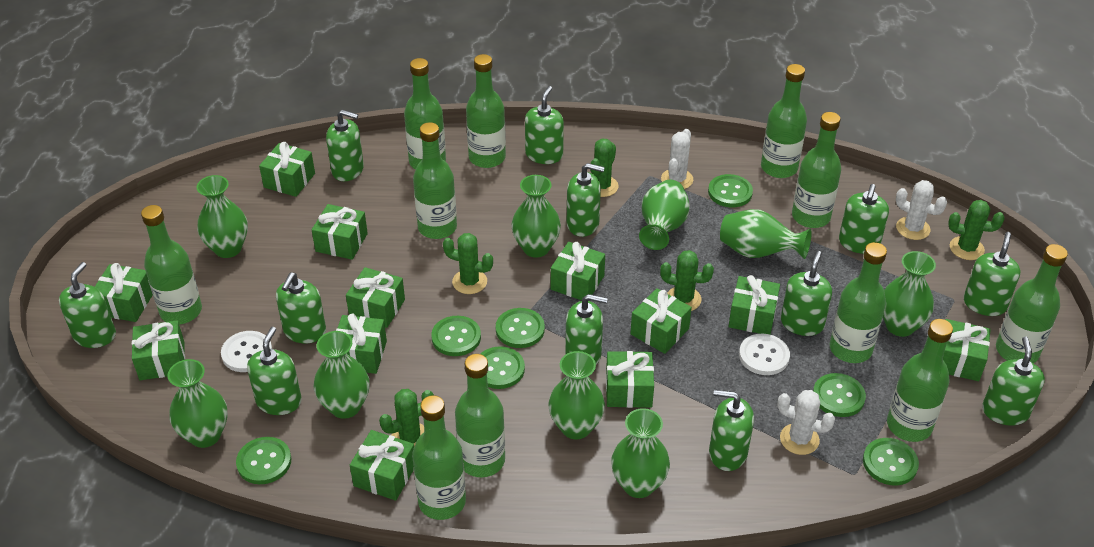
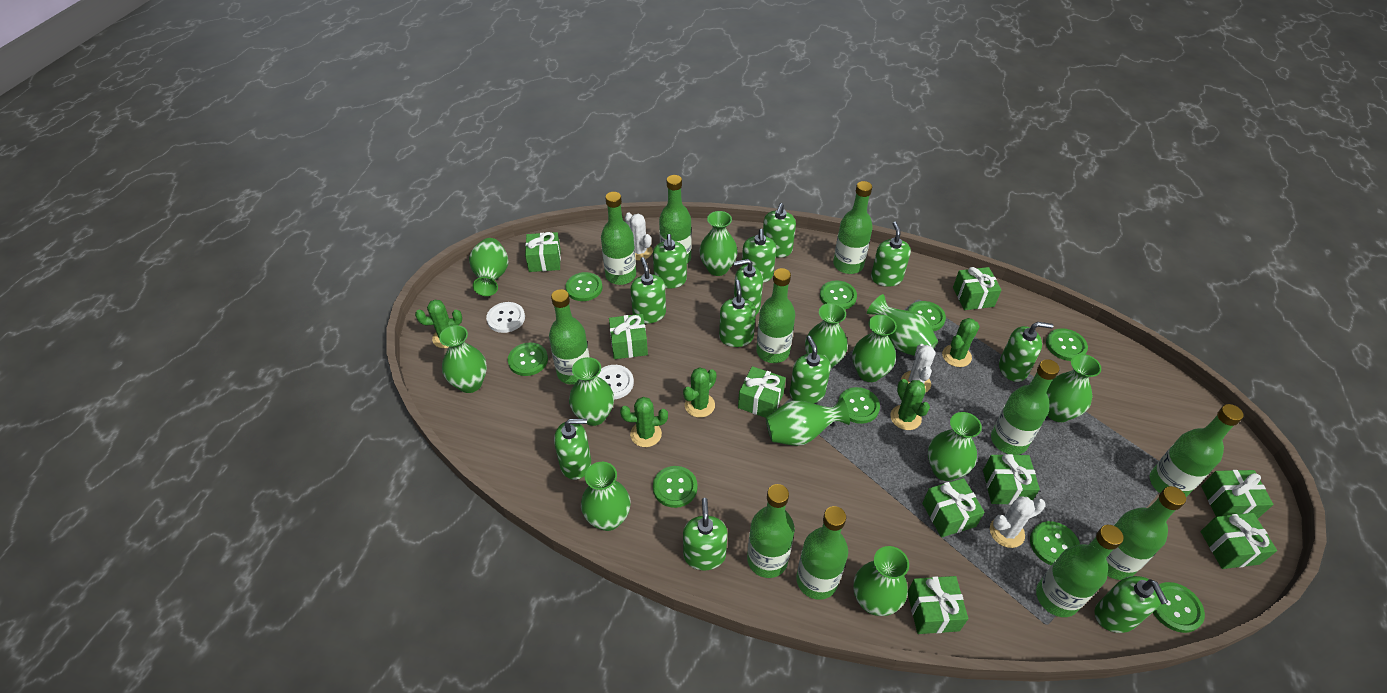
green button: [236,437,291,484] [431,316,481,356] [480,346,525,389] [496,308,545,348] [708,174,753,207] [813,373,866,417] [863,438,919,486] = 7 -> [508,343,548,376] [566,272,602,301] [653,466,697,508] [820,280,857,310] [838,387,880,424] [908,301,946,331] [1030,521,1080,566] [1046,328,1088,361] [1153,582,1205,633] = 9
green gift: [95,263,153,322] [132,321,185,380] [259,142,315,197] [312,204,368,260] [336,314,387,374] [346,267,405,328] [350,430,414,501] [551,242,605,301] [606,351,654,408] [630,288,692,354] [728,275,780,335] [943,319,991,381] = 12 -> [525,232,561,272] [609,314,648,359] [738,366,786,418] [908,576,968,634] [922,478,985,537] [953,267,1002,310] [983,454,1040,505] [1200,513,1277,569] [1201,470,1274,519] = 9
green vase: [168,359,228,448] [197,175,248,258] [313,331,370,419] [511,175,561,258] [548,351,605,439] [611,408,670,498] [639,180,690,250] [720,209,812,259] [883,251,936,337] = 9 -> [439,325,487,393] [469,238,508,296] [569,357,614,426] [581,462,630,531] [699,211,738,276] [766,398,850,446] [805,303,848,368] [852,315,897,382] [853,546,909,616] [867,294,938,356] [928,412,982,481] [1046,354,1101,422] = 12

